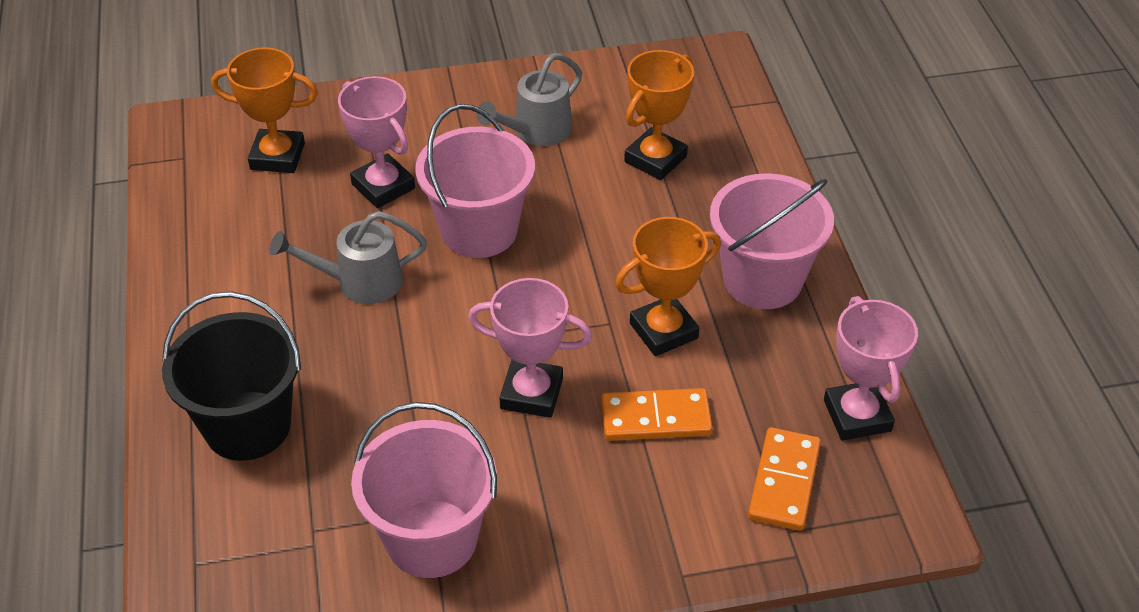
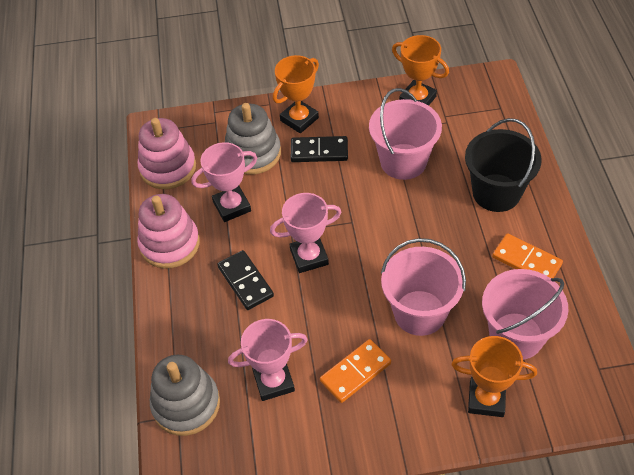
black domino: none = 0 -> [217,250,274,310] [291,136,348,162] = 2
grey stacking toy: none = 0 -> [150,355,220,436] [225,103,281,175] = 2
grey watering can: [269,211,427,304] [476,53,582,146] = 2 -> none = 0
pink stacking toy: none = 0 -> [137,194,200,269] [138,118,196,189] = 2

